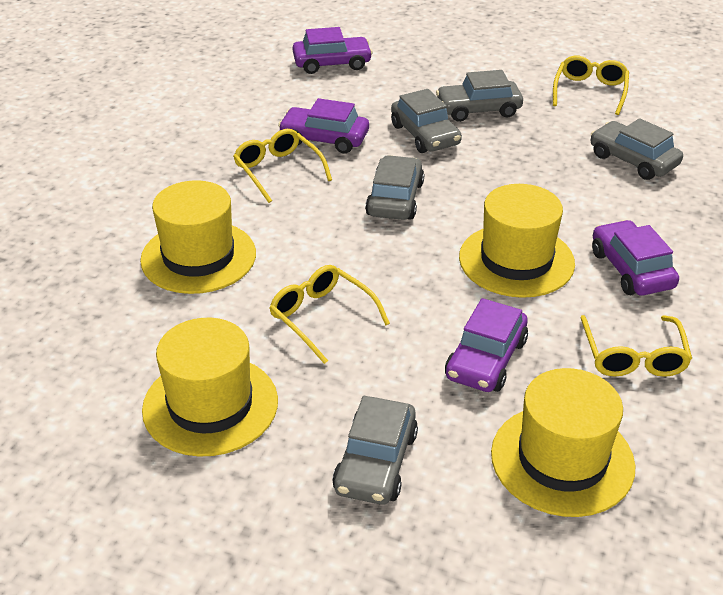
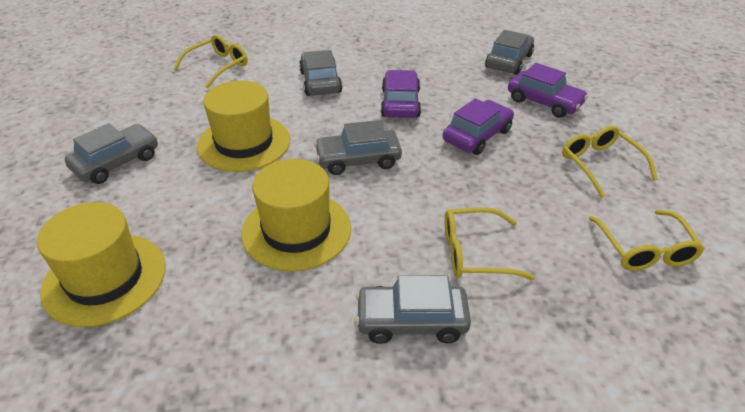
purple car: [278,98,369,153] [293,27,373,74] [445,298,528,392] [592,220,679,296] = 4 -> [381,70,421,118] [443,98,514,155] [508,63,588,118] = 3
yellow hat: [140,180,256,294] [142,318,278,457] [459,184,575,298] [491,368,636,517] = 4 -> [37,202,166,327] [197,80,290,172] [242,159,351,271] = 3

